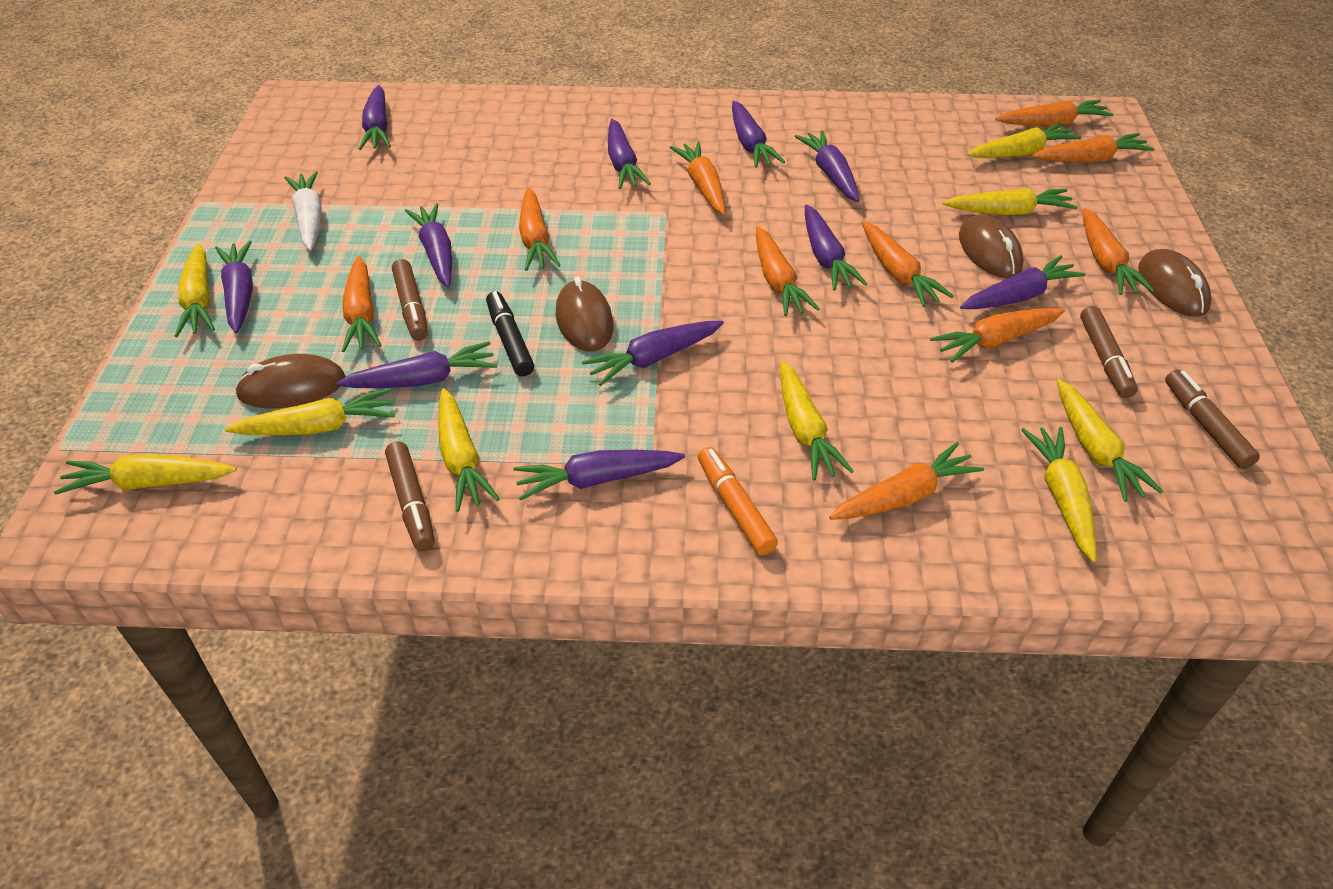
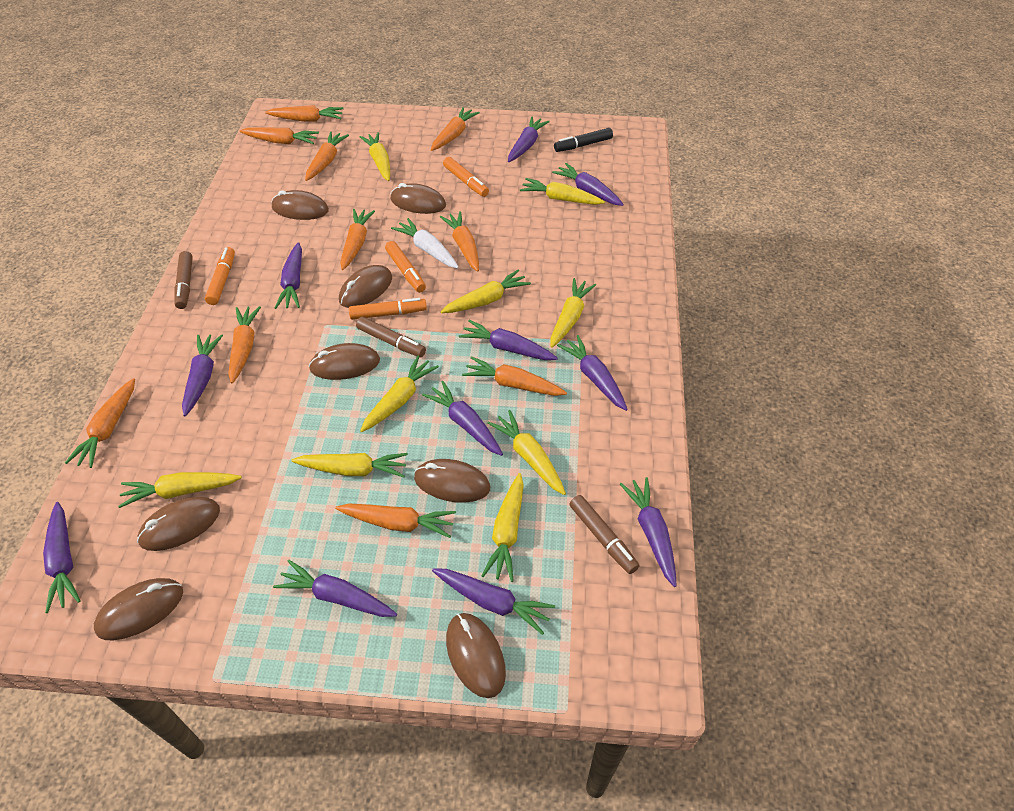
brown marker: [385,441,435,551] [392,259,428,341] [1080,306,1138,398] [1165,370,1260,469] = 4 -> [174,251,193,309] [356,317,426,357] [570,495,639,574] = 3
brown mouse: [234,354,346,408] [556,276,614,352] [959,214,1024,278] [1138,249,1211,317] = 4 -> [94,578,183,641] [137,497,220,551] [271,190,329,220] [309,343,380,380] [339,265,392,308] [390,183,446,214] [414,459,490,503] [446,613,506,698] = 8
orange marker: [698,447,778,555] = 1 -> [205,247,235,305] [349,298,427,320] [385,241,426,292] [443,157,489,197] = 4

